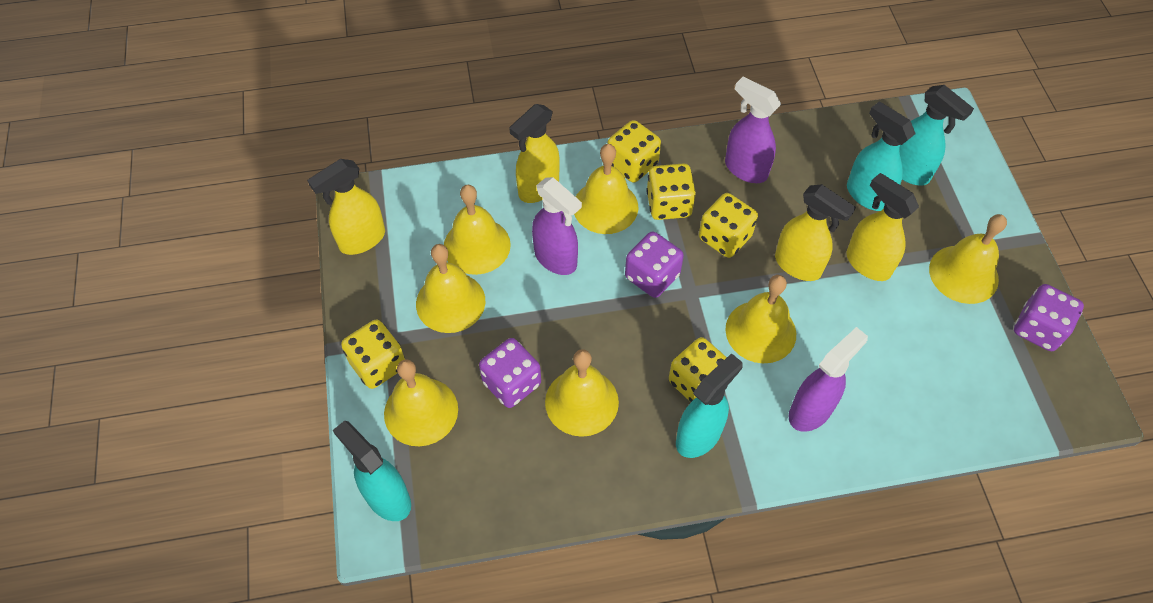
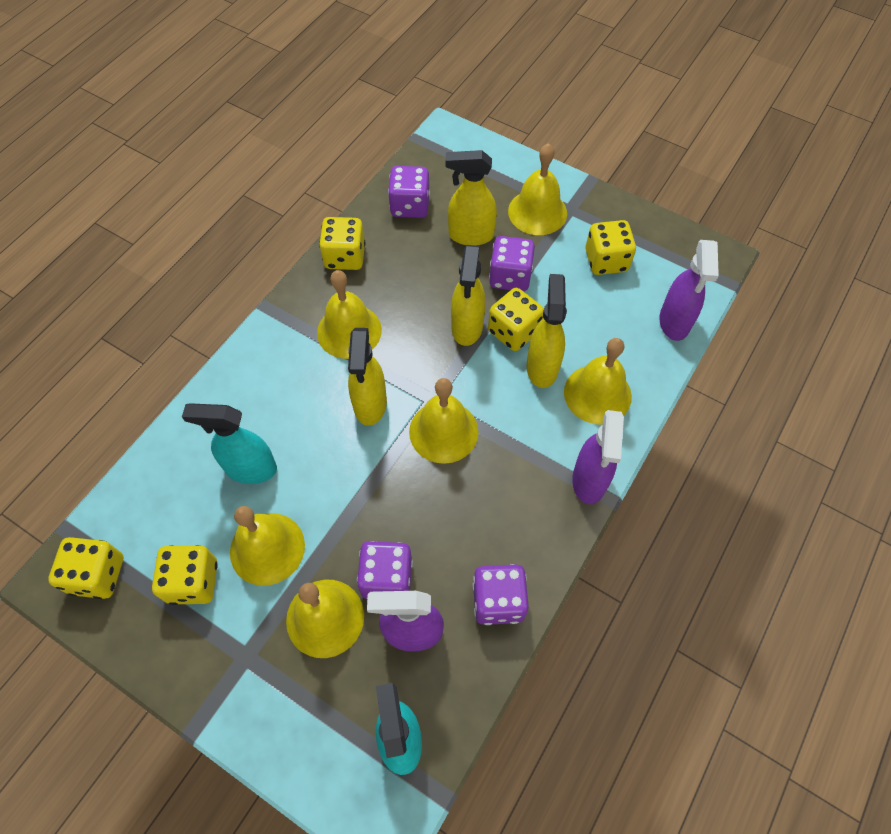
purple dice: [479,338,541,408] [625,232,684,298] [1014,284,1084,351] = 3 -> [357,541,413,599] [388,166,430,218] [473,564,529,625] [489,236,535,291] = 4
turquoise spray bottle: [333,421,411,521] [676,353,743,458] [847,101,916,211] [899,85,974,185] = 4 -> [182,403,277,484] [376,683,422,775] = 2
yellow bell: [384,359,458,446] [416,244,485,333] [444,185,511,275] [545,349,619,437] [574,144,639,234] [725,275,796,363] [929,214,1007,304] = 7 -> [230,506,305,586] [286,580,364,658] [317,270,382,359] [409,378,479,464] [508,143,567,235] [564,338,632,425] = 6

